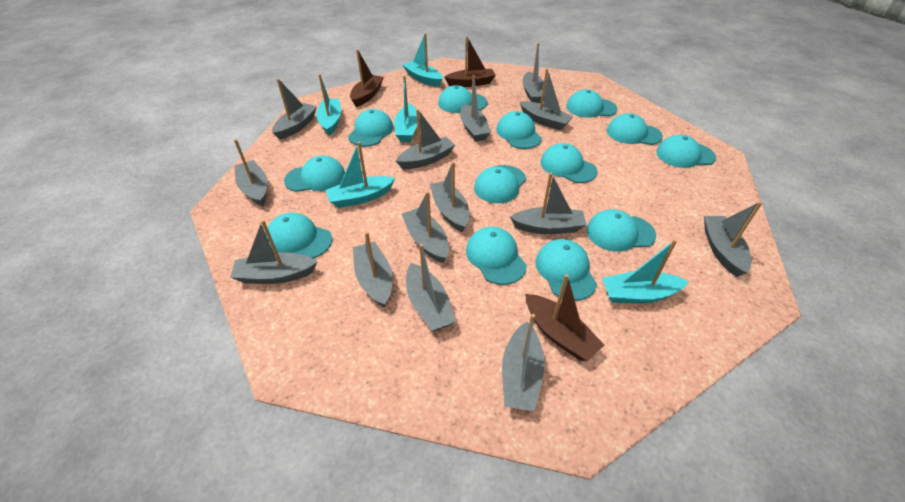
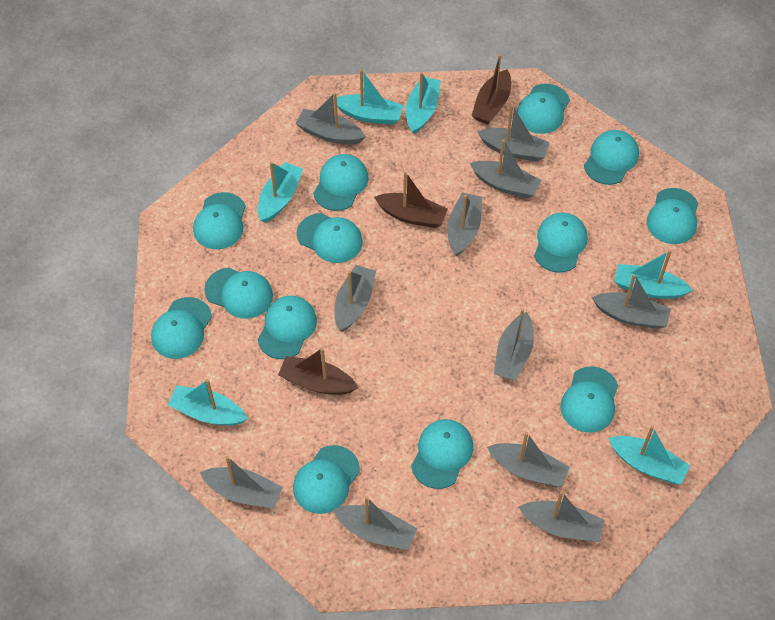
grey boat: [230,220,317,284] [234,139,268,206] [272,79,317,140] [353,232,392,307] [396,109,455,169] [402,191,449,263] [406,244,456,332] [430,162,469,232] [460,75,491,142] [502,314,545,411] [510,173,587,234] [520,69,573,130] [522,43,546,103] [704,202,762,277] = 14 -> [200,456,283,508] [296,92,366,145] [333,496,417,550] [335,265,376,332] [447,193,483,256] [470,139,542,199] [478,105,550,162] [487,432,570,487] [494,309,534,381] [518,491,605,542] [592,274,671,329] = 11
turquoise boat: [316,74,341,136] [325,142,395,208] [394,76,417,142] [403,33,443,87] [602,239,689,304] = 5 -> [167,379,248,426] [258,162,303,223] [333,69,403,125] [406,72,441,134] [608,426,690,485] [614,250,693,299] = 6

